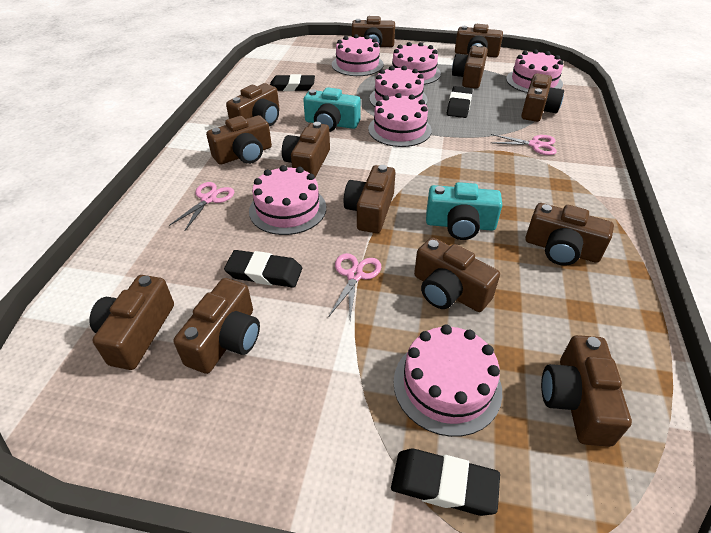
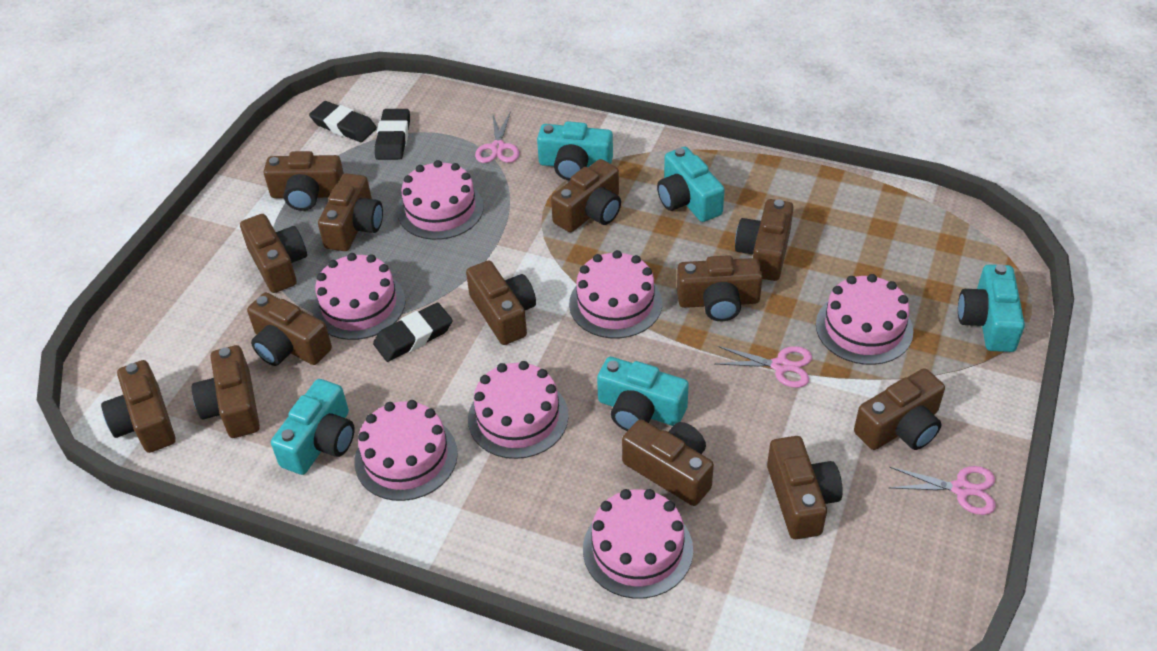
black eraser: [224,250,302,288] [270,74,315,91] [391,449,500,516] [447,86,473,118] = 4 -> [309,101,377,142] [373,303,453,362] [375,109,410,160] = 3
turquoise camera: [303,87,361,132] [426,182,502,240] = 2 -> [271,379,355,475] [537,121,613,181] [597,357,689,431] [657,147,725,222] [958,264,1025,352] = 5

